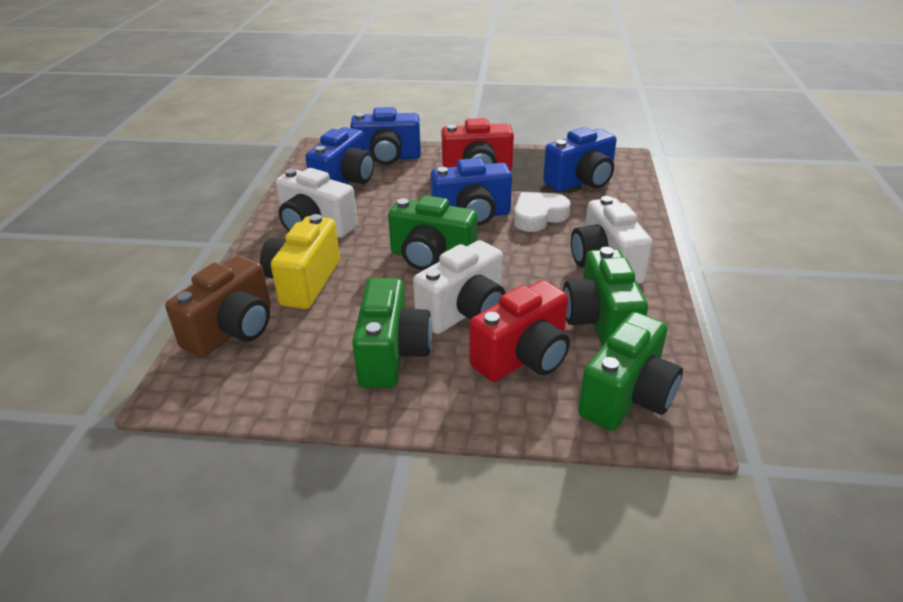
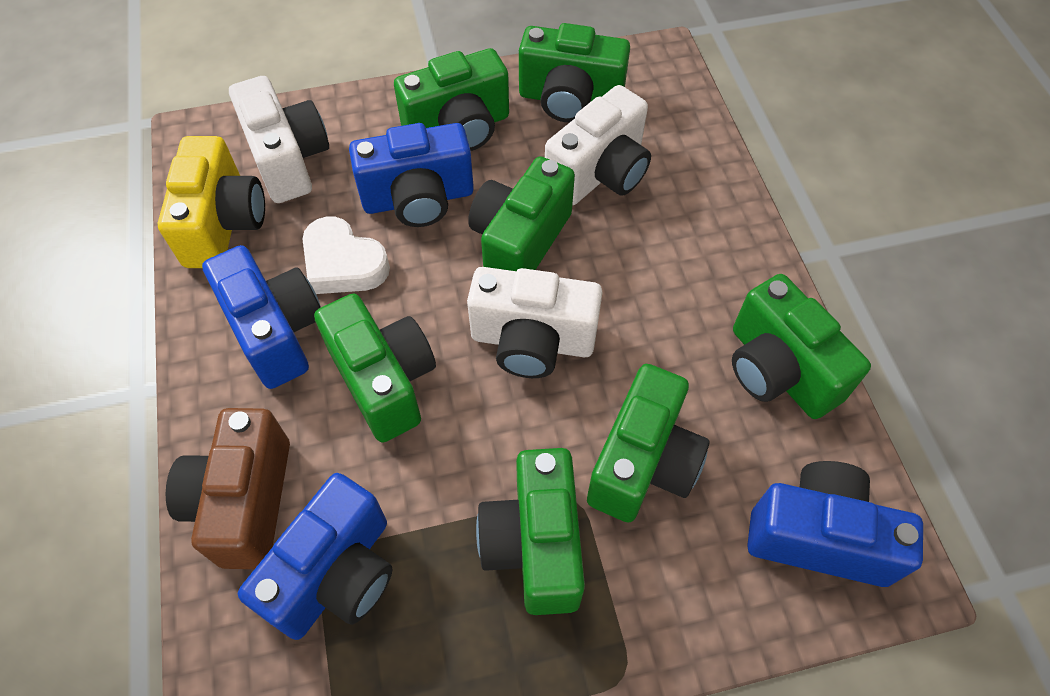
green camera: [352,278,432,388] [388,195,477,270] [563,247,648,346] [578,312,683,431] = 4 -> [314,294,436,443] [394,48,509,151] [468,157,575,271] [476,448,585,615] [519,23,630,122] [587,364,710,523] [732,274,871,419] = 7
red camera: [441,118,514,170] [470,280,570,382] = 2 -> none = 0

